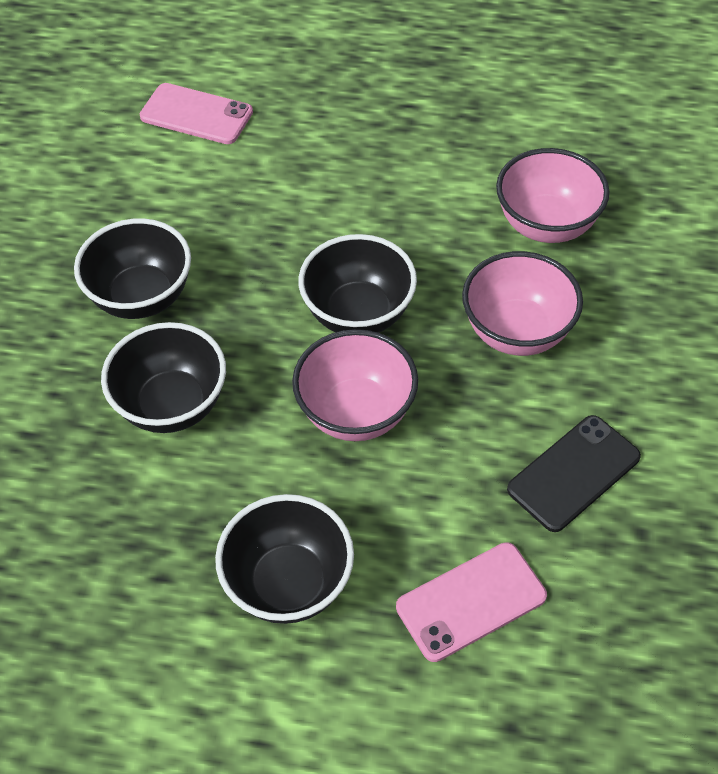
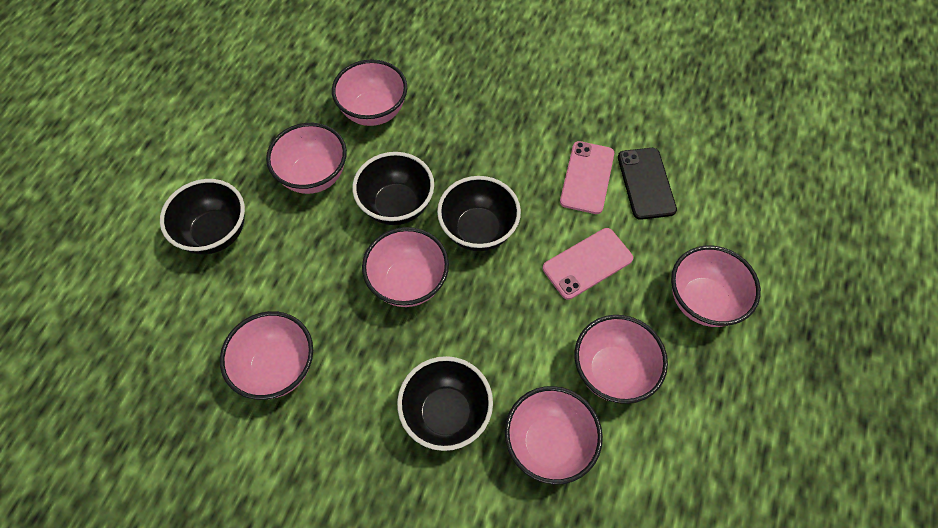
pink bowl: [292,329,418,441] [462,251,583,356] [496,148,610,243] = 3 -> [220,311,313,400] [266,123,347,194] [332,60,407,126] [362,227,449,307] [505,386,603,485] [574,315,668,404] [671,246,761,327] = 7

